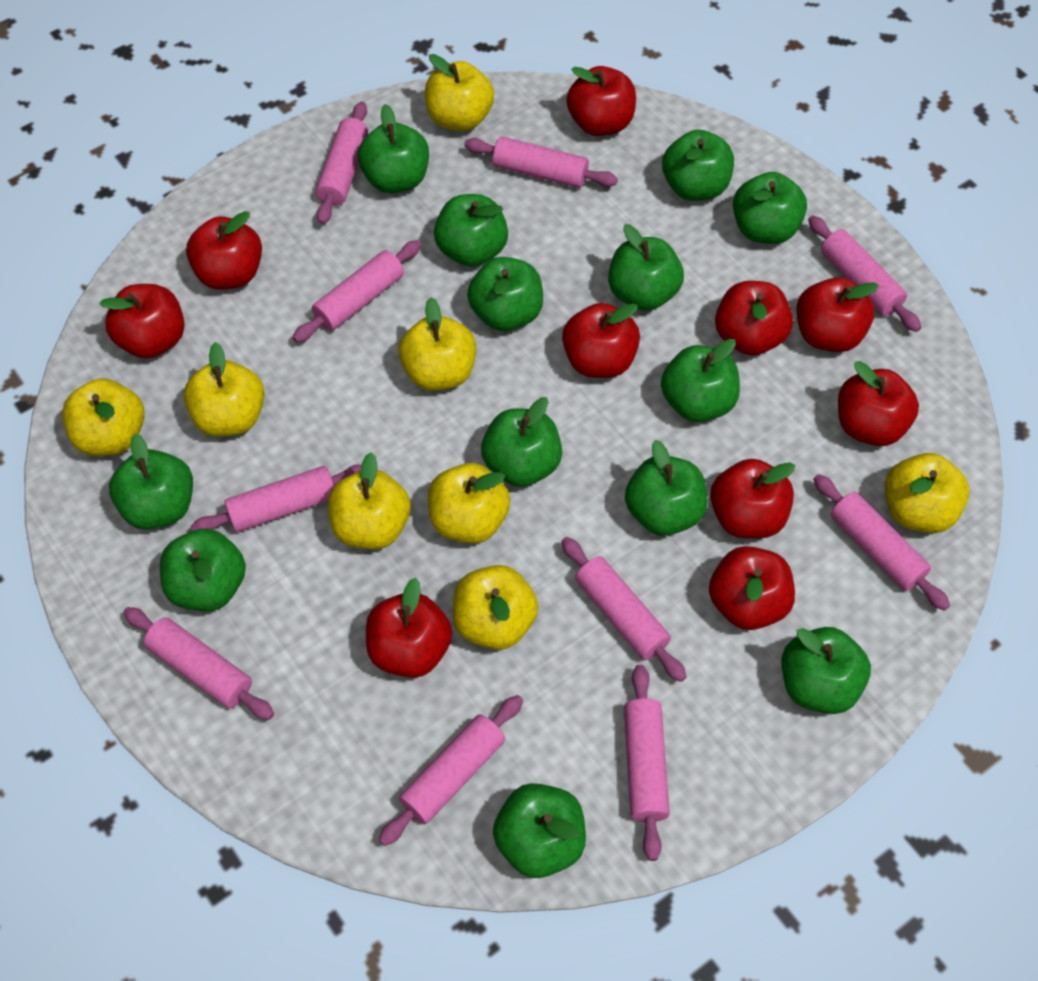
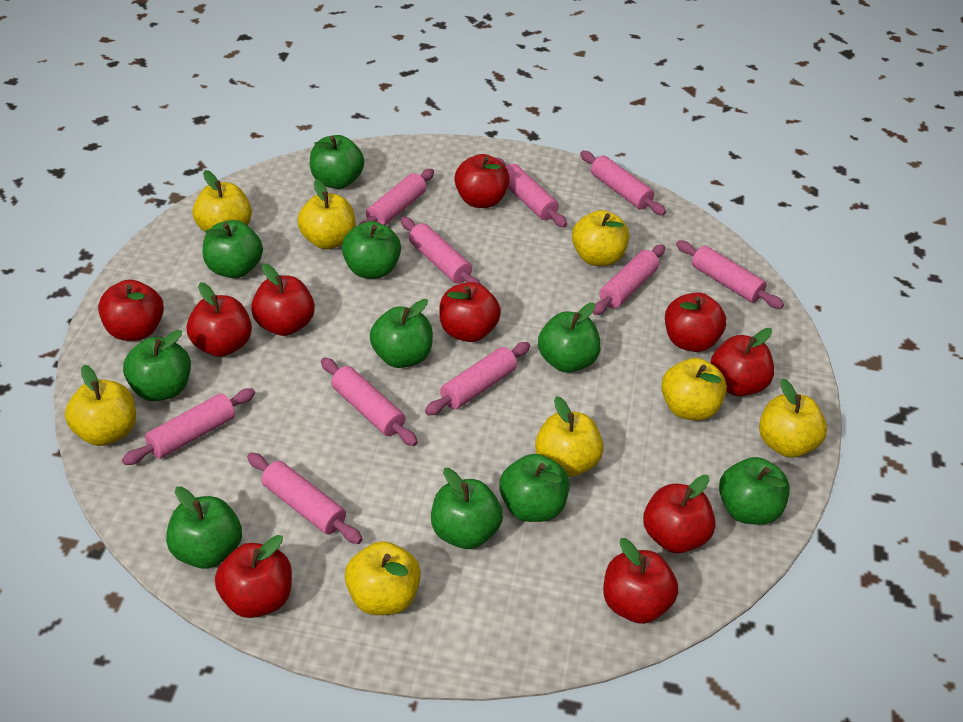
green apple: [109,433,193,530] [160,528,246,611] [357,104,429,193] [434,194,508,267] [467,257,543,331] [481,397,562,487] [493,783,586,878] [608,224,684,311] [625,440,707,536] [661,339,740,422] [662,130,734,201] [733,172,807,244] [781,627,871,714] = 13 -> [123,330,191,401] [166,486,242,569] [202,220,263,278] [310,135,364,189] [342,221,401,279] [370,299,433,368] [431,468,503,549] [499,454,570,522] [538,303,601,373] [719,457,790,525] = 10

